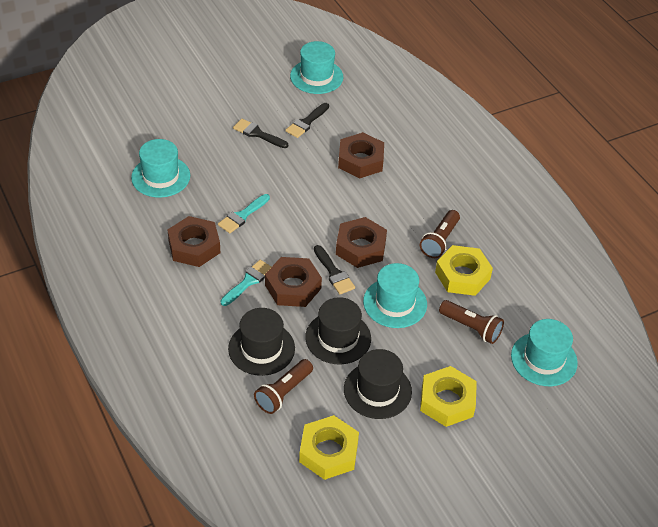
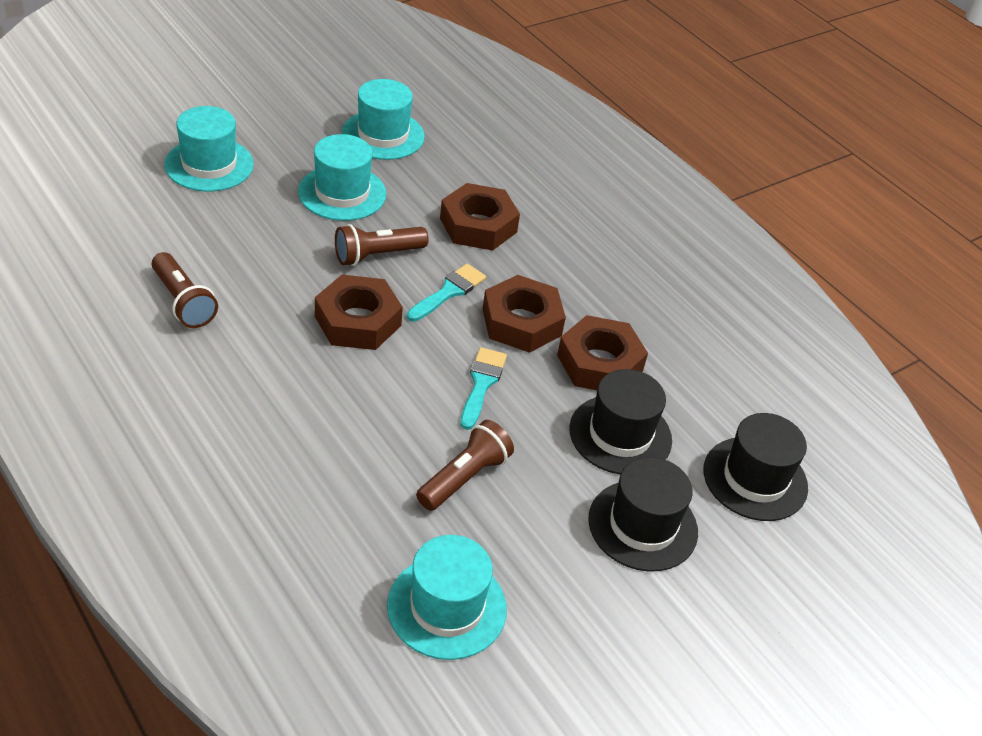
black brush: [233,119,288,148] [285,103,329,138] [314,245,355,294] = 3 -> none = 0
yellow nut: [299,415,359,480] [420,366,477,427] [435,245,493,296] = 3 -> none = 0

